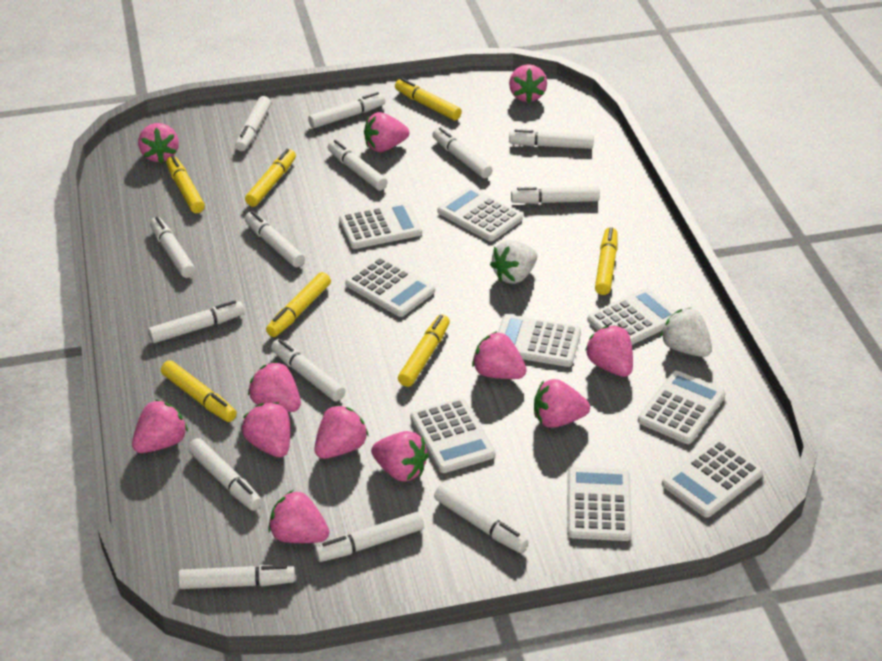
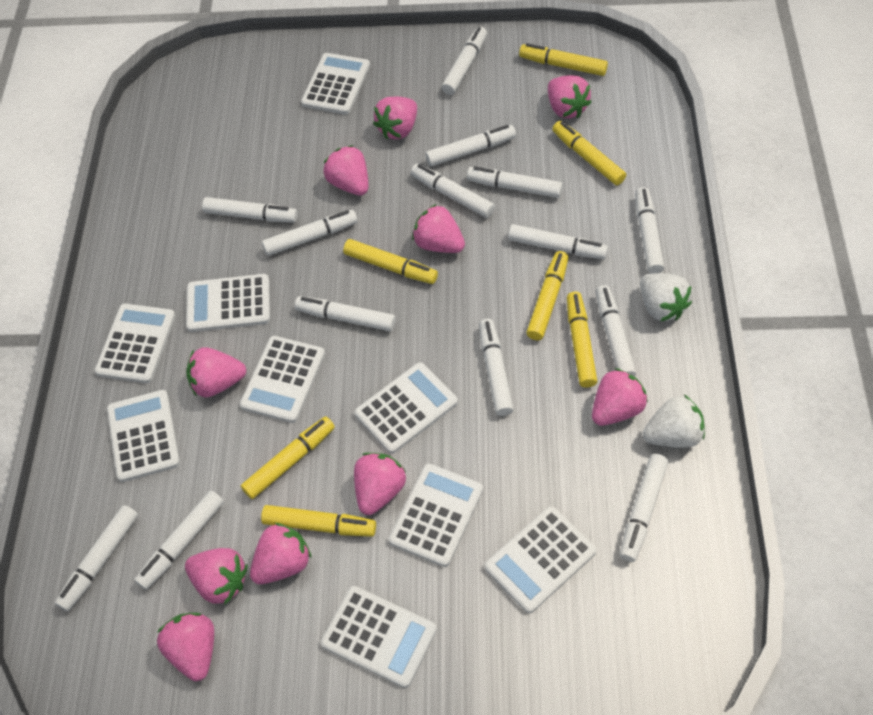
pink strawberry: [132,400,188,453] [138,123,179,163] [242,402,290,457] [248,361,301,412] [268,490,330,543] [314,405,368,459] [364,112,409,152] [371,431,429,482] [472,331,527,379] [509,64,547,103] [534,379,590,428] [585,326,633,377] = 12 -> [157,613,214,681] [185,548,248,604] [186,347,246,397] [250,523,312,584] [324,145,368,196] [354,453,406,515] [373,97,417,139] [412,204,465,253] [548,75,592,118] [592,368,648,426] = 10

